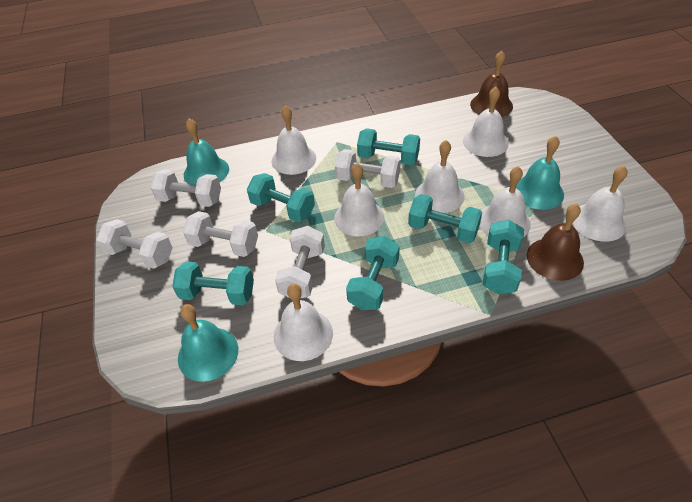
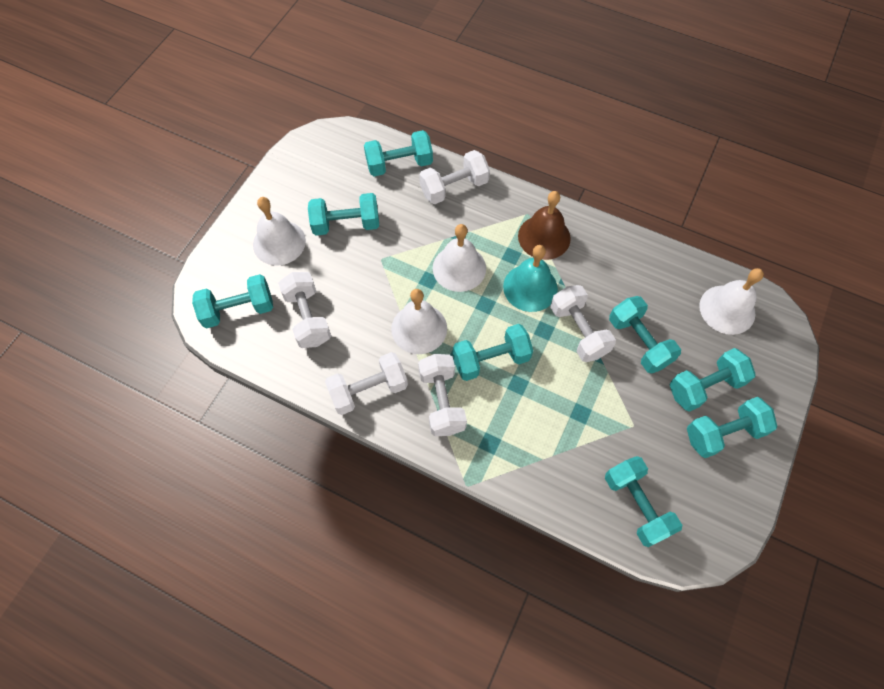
brown bell: [470,51,513,117] [527,203,584,281] = 2 -> [518,191,571,260] = 1
turquoise bell: [178,304,238,382] [184,118,229,185] [516,136,564,210] = 3 -> [503,245,558,312] = 1
turquoise dumbbell: [172,261,254,305] [247,173,315,222] [346,236,400,310] [357,128,420,165] [408,194,482,243] [483,220,524,294] = 6 -> [192,274,273,328] [308,193,379,236] [364,130,433,177] [453,324,533,381] [605,456,682,547] [609,296,681,373] [670,348,756,412] [687,397,777,458] = 8
white bell: [271,105,316,175] [274,284,333,361] [334,163,385,237] [415,140,465,213] [463,87,509,157] [479,166,531,236] [572,166,627,242] = 7 -> [253,197,306,265] [391,289,447,354] [433,224,486,292] [699,268,764,335] = 4

